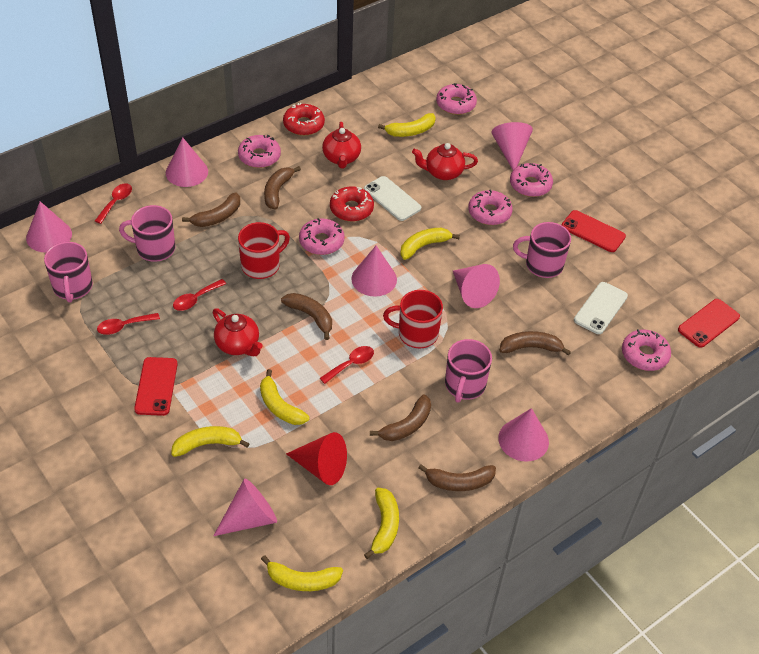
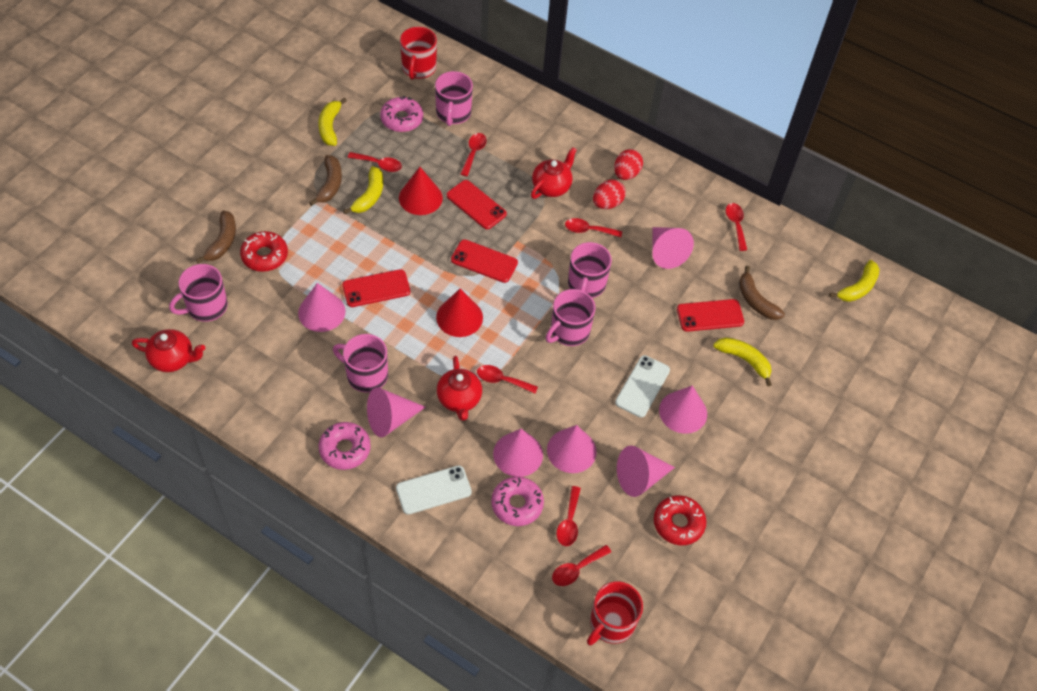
brown banana: [182,192,240,227] [264,166,301,210] [281,293,332,340] [370,394,431,441] [418,464,496,491] [499,331,571,356] = 6 -> [196,211,236,263] [309,155,342,206] [739,266,785,320] = 3
pink donut: [238,135,281,168] [299,218,345,255] [436,83,477,115] [468,190,513,225] [510,163,553,197] [622,329,671,371] = 6 -> [319,422,371,470] [380,96,423,132] [491,476,544,526] = 3
pink mug: [44,242,93,303] [119,205,175,262] [445,339,492,403] [513,222,571,278] = 4 -> [169,264,228,322] [333,334,388,393] [435,71,473,126] [546,289,595,346] [568,242,612,298] = 5
red cone: [286,432,347,485] = 1 -> [399,167,443,215] [436,289,483,337] = 2
red egg: none = 0 -> [593,180,626,209] [614,149,643,180] = 2
red phone: [134,357,178,416] [562,210,626,252] [678,299,740,348] = 3 -> [342,269,410,307] [446,180,507,229] [451,239,518,283] [677,299,744,332] = 4
red spoon: [95,183,132,224] [97,313,160,335] [173,279,226,311] [320,346,374,384] = 4 -> [348,152,402,172] [461,133,487,176] [477,365,538,394] [552,545,611,586] [556,486,581,546] [565,218,622,237] [726,203,747,251] = 7
yellow banana: [171,426,250,457] [260,369,310,425] [261,555,343,591] [364,488,399,559] [378,113,436,137] [400,228,460,260] = 6 -> [318,97,347,146] [343,166,383,214] [713,337,772,386] [829,260,880,302] = 4

